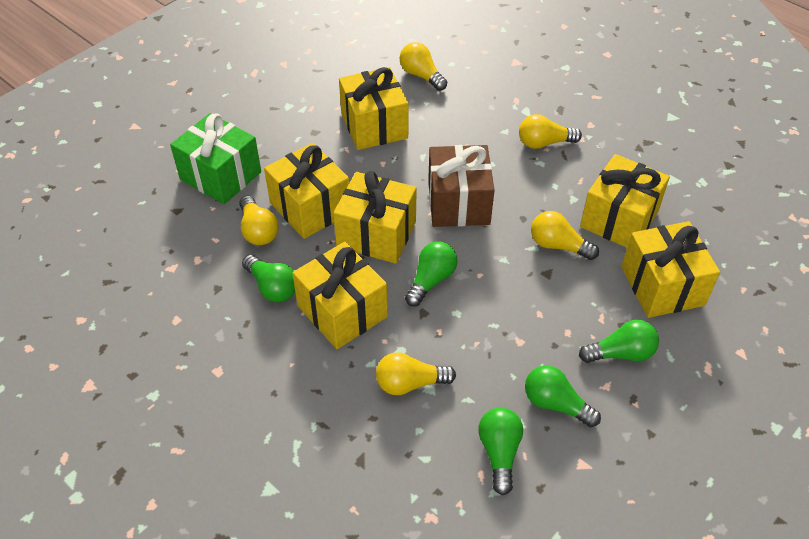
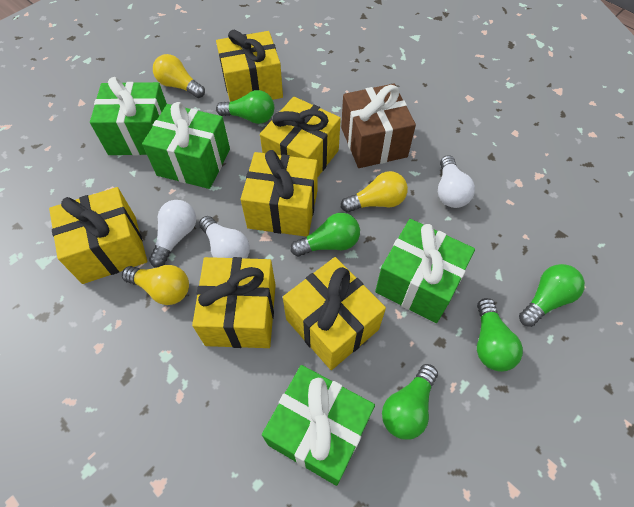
green gift: [170,113,261,205] = 1 -> [90,77,167,155] [142,102,230,189] [262,365,375,486] [375,219,475,323] = 4
white light bulb: none = 0 -> [149,200,196,268] [199,216,250,259] [438,155,475,208] = 3
yellow light bulb: [239,196,279,245] [376,353,456,395] [400,42,447,91] [519,114,582,149] [531,211,599,260] = 5 -> [122,265,189,305] [153,54,205,98] [341,171,408,213] = 3

